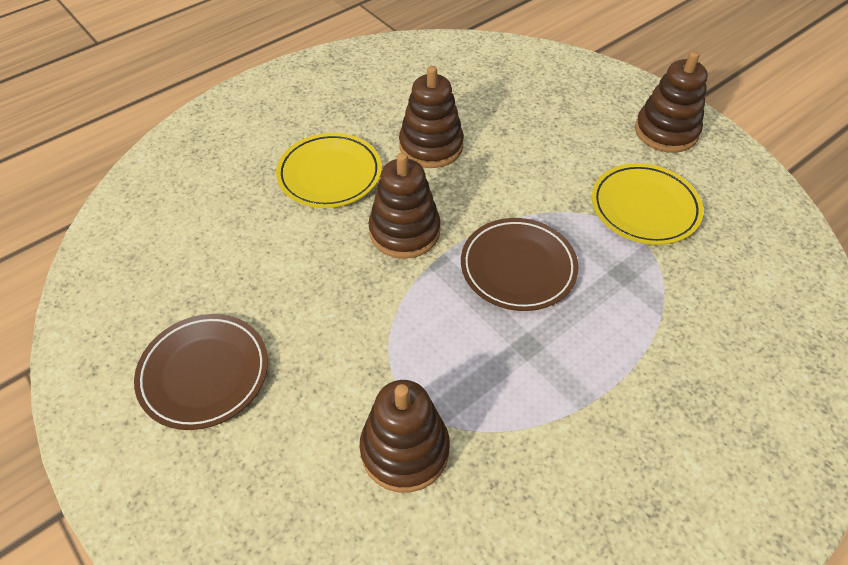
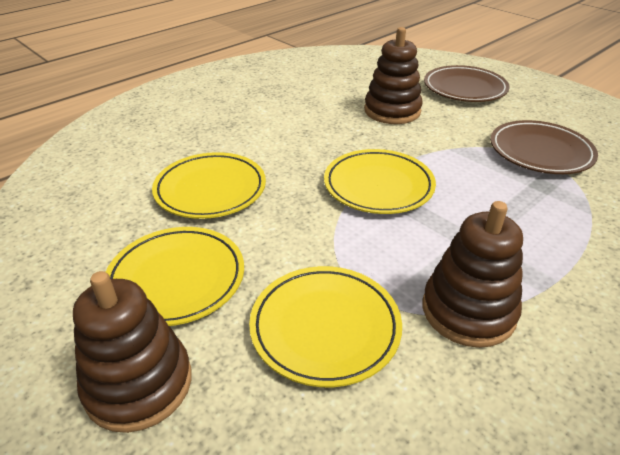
brown stacking toy: [360,380,450,493] [369,152,441,259] [399,66,464,168] [635,51,708,153] = 4 -> [73,271,192,433] [364,27,423,124] [423,201,523,348] = 3
yellow plate: [276,133,382,208] [592,163,704,245] = 2 -> [106,227,244,326] [152,152,266,219] [249,266,402,387] [324,149,436,214] = 4

